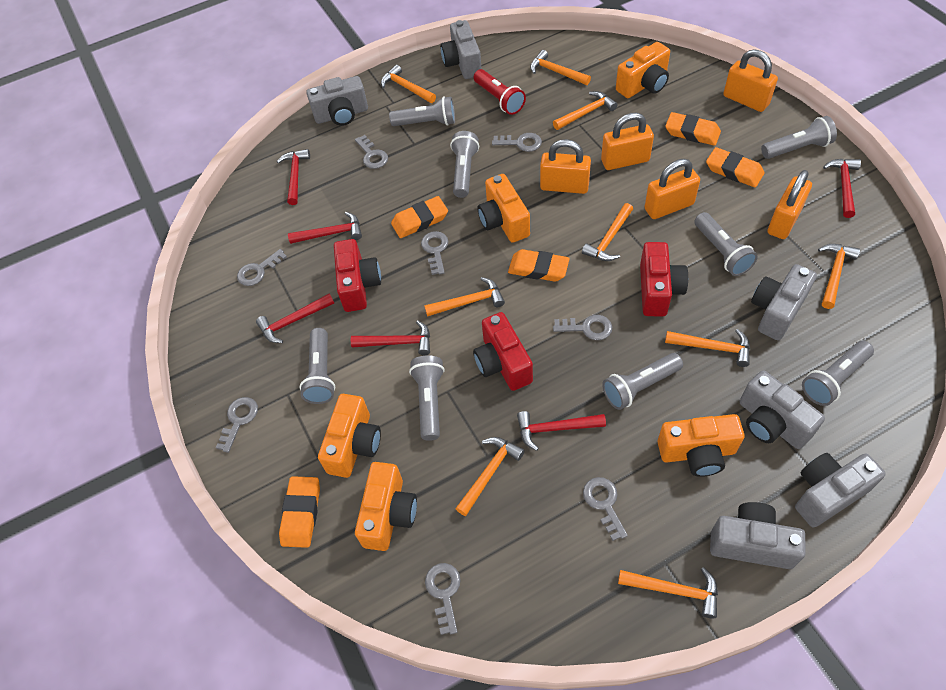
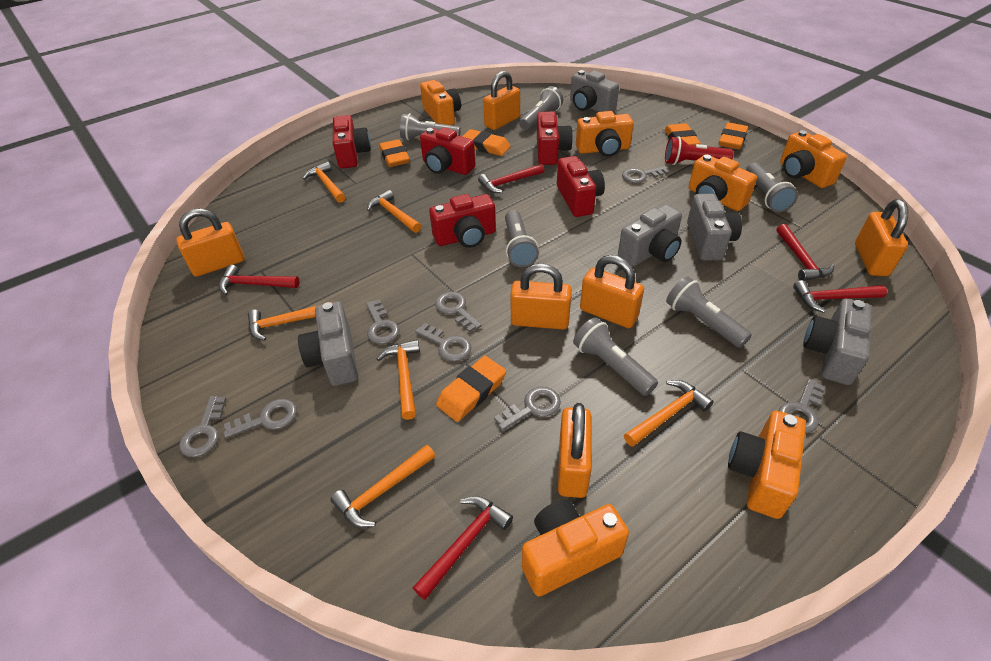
grey camera: [306,76,368,126] [440,20,482,79] [710,502,806,569] [740,370,825,449] [751,264,817,340] [795,453,886,527] = 6 -> [298,301,358,386] [570,70,619,112] [618,204,682,266] [687,194,742,261] [803,298,872,385] = 5
grey flashlight: [300,328,335,404] [389,96,455,126] [409,355,444,441] [450,131,479,198] [602,353,683,410] [694,212,758,276] [761,116,837,159] [802,341,874,406] = 8 -> [400,113,461,140] [505,210,539,267] [519,86,563,130] [573,317,658,396] [666,276,752,348] [746,162,798,212] = 6
orange camera: [318,394,381,478] [355,462,417,551] [478,174,530,243] [616,42,670,98] [658,414,745,477] = 5 -> [420,80,461,125] [522,500,629,597] [576,111,634,157] [689,154,757,211] [728,411,806,519] [780,130,847,188] = 6
orange hammer: [381,65,436,103] [424,277,505,317] [455,437,525,516] [530,50,591,85] [553,91,618,130] [582,203,633,261] [618,567,718,619] [665,329,750,367] [818,244,860,309] = 9 -> [248,302,331,341] [303,162,345,203] [330,445,435,528] [367,190,421,233] [377,340,420,420] [624,380,714,447] = 6
orange padlock: [540,139,591,194] [601,113,654,170] [644,159,700,219] [723,49,778,112] [768,170,812,239] = 5 -> [176,208,245,277] [483,71,520,130] [510,263,572,329] [558,403,592,498] [580,255,644,328] [855,199,908,276] = 6
red camera: [334,239,381,312] [473,312,533,391] [640,242,688,317] = 3 -> [333,115,371,169] [420,127,476,175] [429,194,496,248] [537,112,573,165] [557,156,605,217] = 5
red hammer: [256,294,334,343] [277,149,310,205] [288,212,362,244] [351,320,430,356] [517,411,606,451] [823,159,861,218] = 6 -> [219,265,300,295] [413,496,513,600] [478,164,544,193] [776,224,834,281] [793,280,887,313] = 5

